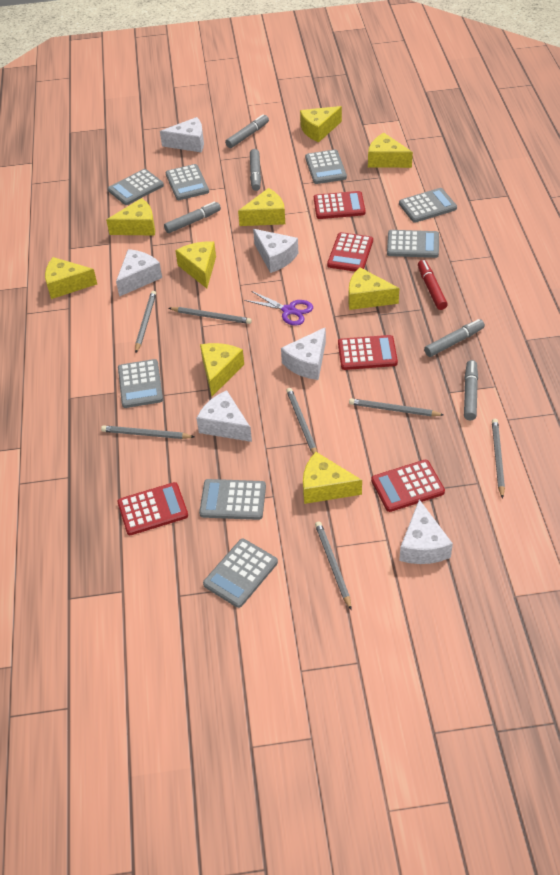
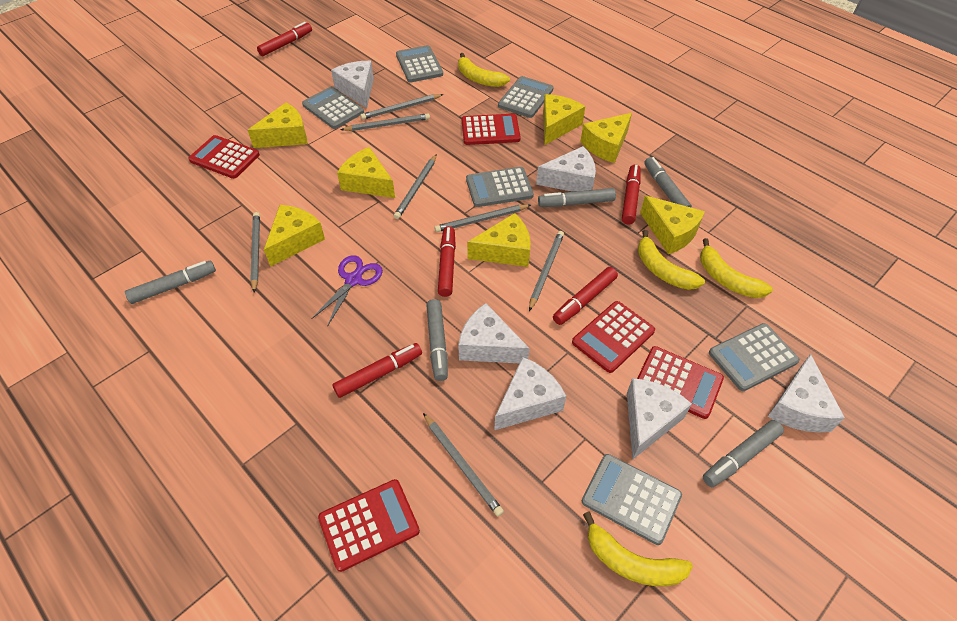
grey calculator: [108,169,164,205] [118,359,163,408] [165,164,209,200] [199,479,266,520] [203,539,278,608] [305,150,347,184] [387,230,439,258] [399,188,457,223] = 8 -> [302,87,364,129] [396,45,443,83] [466,167,534,207] [498,76,553,118] [582,454,682,545] [709,323,800,391] = 6
red marker: [418,260,448,310] = 1 -> [257,22,312,57] [332,343,422,398] [438,226,456,297] [553,267,618,325] [622,165,641,224] = 5
yellow banana: none = 0 -> [458,53,510,87] [583,511,693,586] [638,230,705,290] [700,238,773,298] = 4
yellow cheese: [45,257,97,299] [106,198,155,235] [175,241,216,288] [200,343,244,396] [238,188,285,226] [300,106,342,142] [303,452,362,504] [349,267,399,310] [368,133,413,168] = 9 -> [248,103,307,148] [264,205,325,267] [337,147,395,198] [467,213,530,267] [543,94,585,145] [580,113,632,163] [640,196,705,254] = 7

